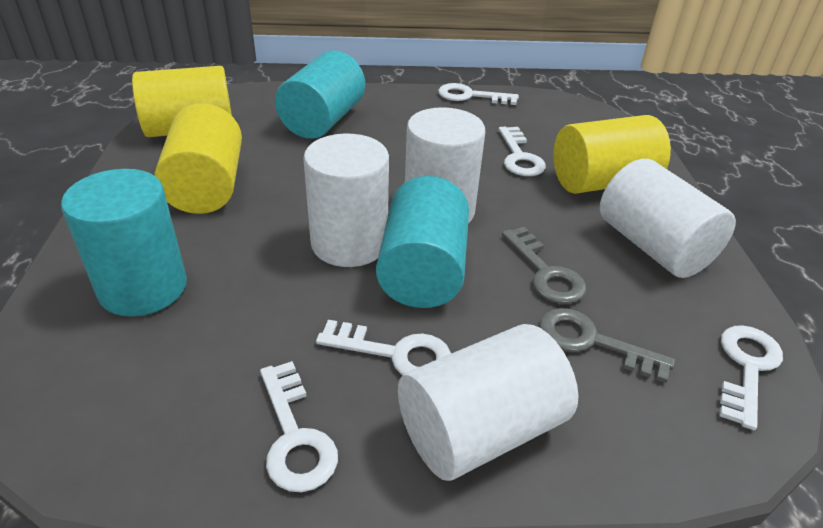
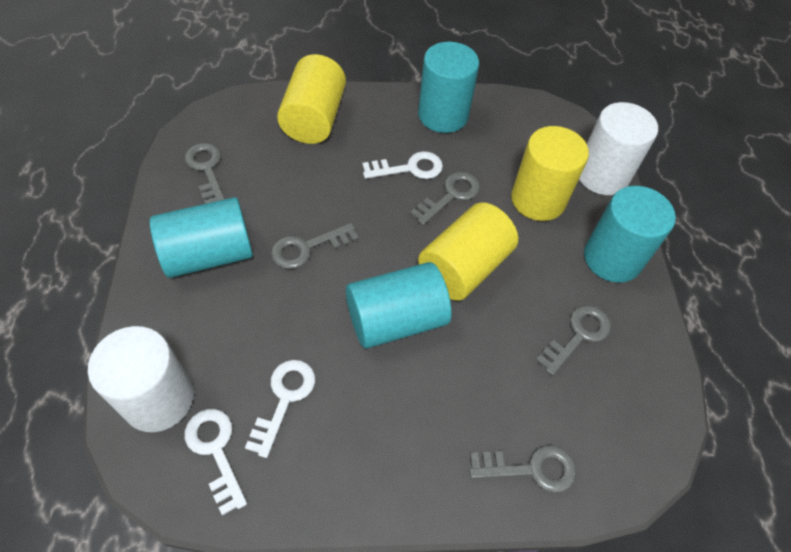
grey key: [502,227,586,304] [539,308,675,383] = 2 -> [184,143,225,204] [271,223,359,269] [410,172,480,225] [469,445,576,493] [535,305,611,376] = 5
turquoise cylinder: [61,169,187,317] [275,50,365,139] [376,176,469,308] = 3 -> [150,197,253,278] [346,262,451,349] [418,42,479,133] [584,186,676,283] = 4
white cylinder: [303,134,389,267] [398,324,578,481] [405,107,485,224] [600,159,736,278] = 4 -> [88,326,194,432] [579,102,658,195] = 2
white key: [260,361,338,492] [316,320,451,376] [438,83,519,105] [499,127,546,176] [719,325,783,430] = 5 -> [184,409,247,516] [245,360,315,458] [363,151,443,179] = 3

